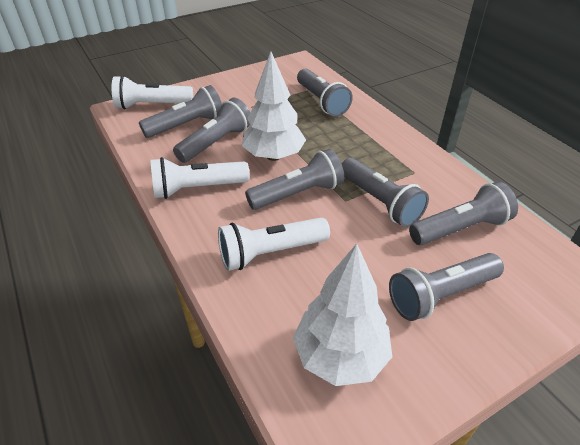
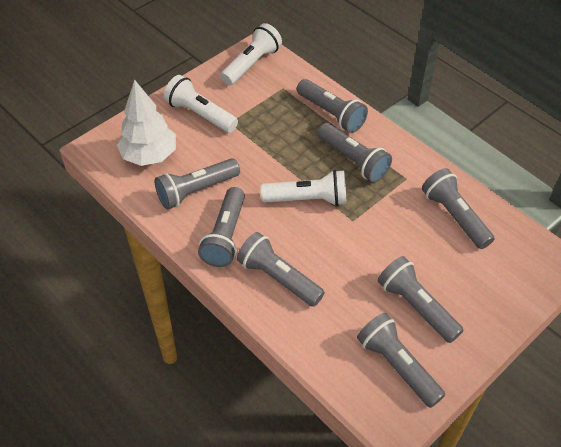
grey flashlight: [139,85,222,138] [173,98,250,163] [245,149,344,210] [297,68,353,117] [342,158,429,227] [389,253,504,321] [409,182,518,245] = 7 -> [155,158,240,209] [198,187,245,267] [237,232,325,307] [297,79,368,133] [317,123,392,182] [357,313,445,408] [378,256,464,343] [422,168,495,249] = 8
white tree: [242,52,306,161] [293,244,392,386] = 2 -> [117,79,176,166] = 1

